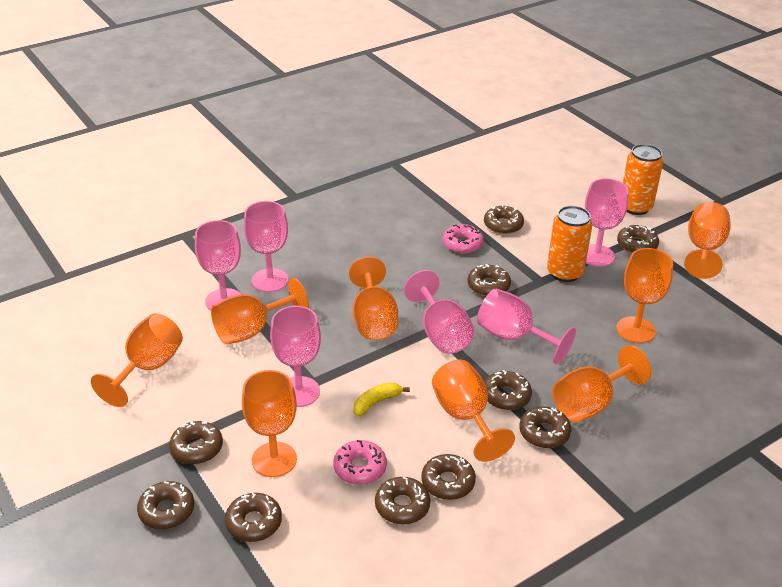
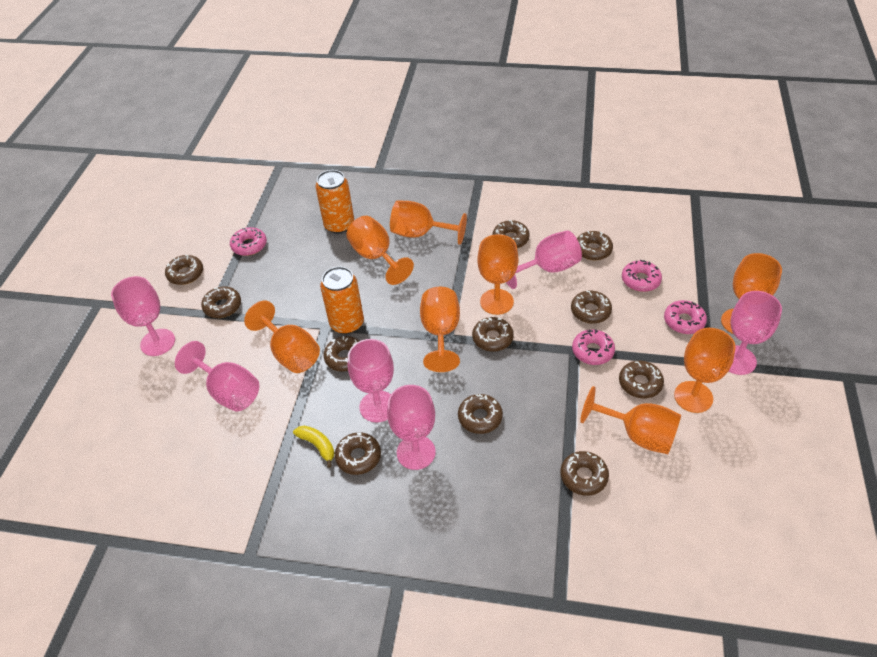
brown donut: [137,481,194,530] [169,421,223,464] [225,492,282,542] [375,477,430,524] [421,454,476,500] [467,264,511,296] [484,205,524,234] [484,370,532,410] [519,407,571,448] [617,225,659,253] = 10 -> [165,255,203,285] [201,286,241,318] [324,336,359,372] [335,432,381,475] [458,394,503,434] [472,317,514,352] [493,220,530,248] [560,451,609,496] [571,291,612,324] [577,231,613,260] [619,361,664,398] = 11
pink donut: [333,440,387,485] [443,224,484,254] = 2 -> [230,227,267,256] [572,329,615,365] [622,260,662,292] [664,300,707,334] = 4

